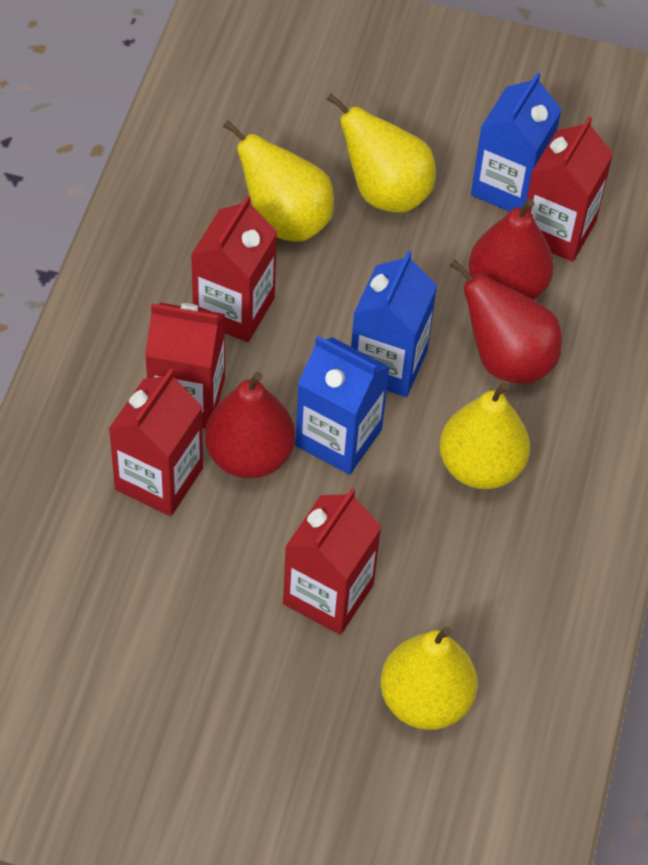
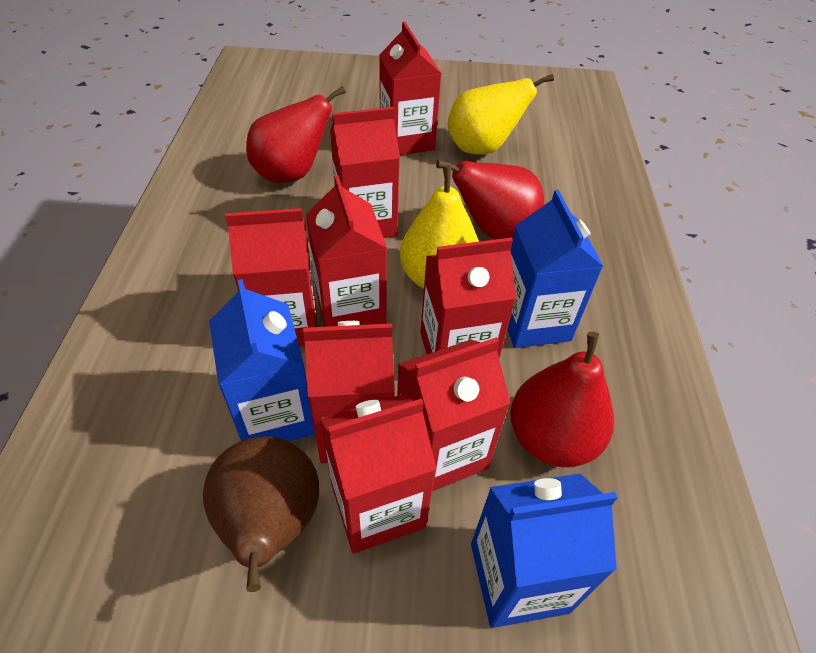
brown pear: none = 0 -> [203,436,319,592] = 1
red carton: [109,369,203,516] [145,302,225,429] [191,195,277,342] [283,488,381,635] [526,117,613,262] = 5 -> [225,208,317,346] [303,321,395,463] [306,175,387,327] [321,394,436,554] [330,107,400,238] [379,21,442,155] [397,337,511,491] [420,237,516,358] = 8
yellow pear: [223,120,334,241] [326,94,436,213] [380,627,477,730] [439,382,530,489] = 4 -> [400,165,479,289] [447,74,554,155] = 2

